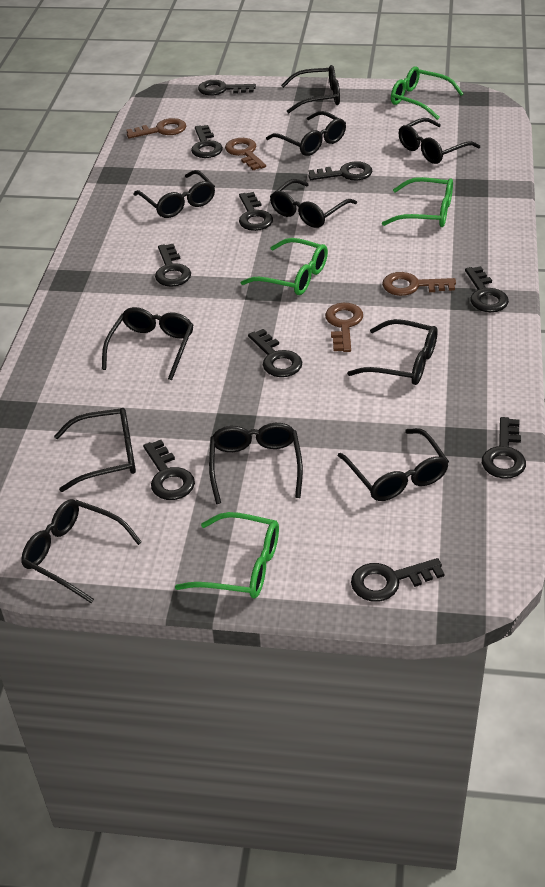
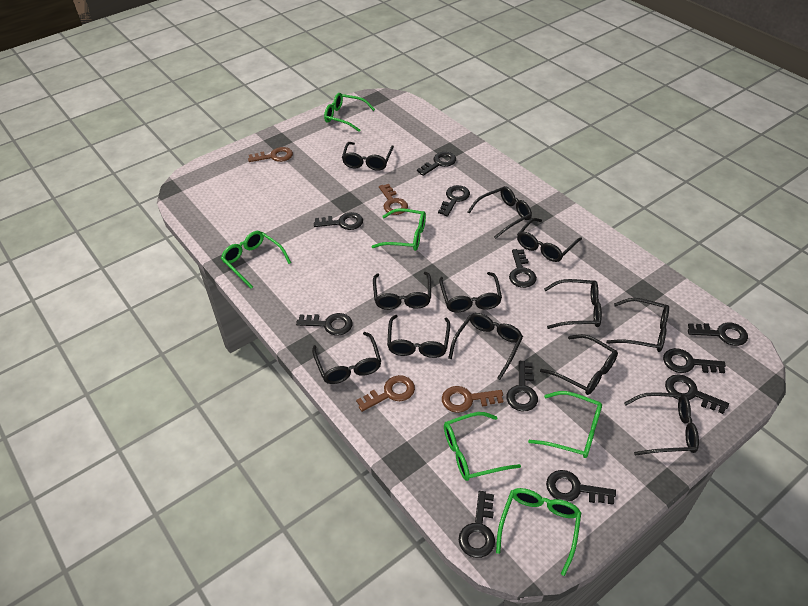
black glasses: [21,499,142,603] [54,408,136,492] [102,307,194,380] [133,170,215,218] [209,423,303,504] [266,111,346,156] [270,179,357,228] [281,65,340,113] [338,428,449,501] [347,319,438,385] [399,118,480,164] = 11 -> [312,332,381,384] [342,142,394,171] [373,272,431,310] [387,315,450,358] [439,272,502,312] [448,313,523,380] [468,186,532,239] [517,218,582,262] [540,334,618,395] [544,279,602,329] [606,298,669,352] [624,392,699,456] = 12
black key: [143,440,195,500] [155,244,191,287] [191,125,223,158] [198,80,256,96] [239,192,273,231] [248,329,302,377] [309,161,373,180] [351,558,445,602] [465,266,509,312] [482,417,526,479] = 10 -> [296,313,353,336] [314,212,363,230] [417,152,456,176] [438,185,470,216] [459,491,495,558] [507,361,538,412] [509,249,537,288] [546,470,616,505] [663,348,726,373] [665,374,729,414] [688,322,748,346] = 11
green glasses: [175,512,279,599] [241,238,328,295] [382,177,453,227] [391,66,463,120] = 4 -> [221,231,291,289] [324,93,375,132] [371,208,426,251] [444,412,521,481] [496,488,581,576] [528,391,602,458] = 6

